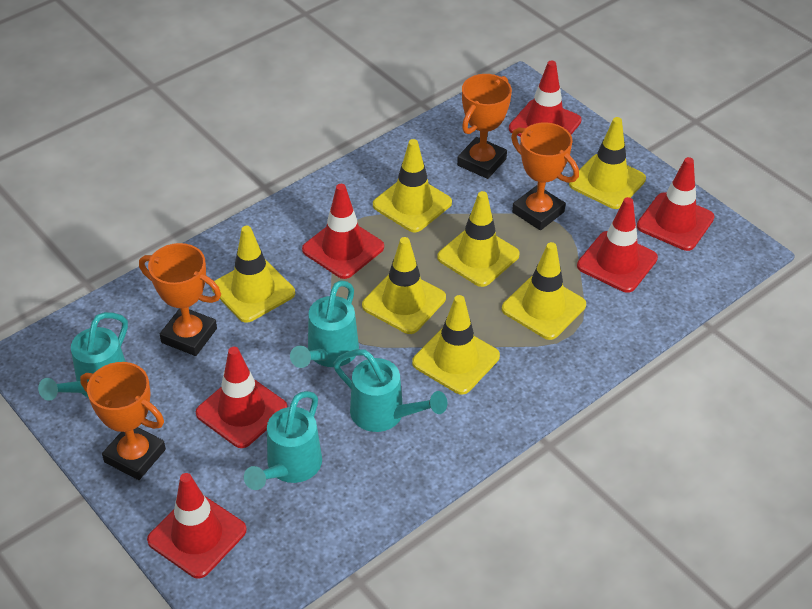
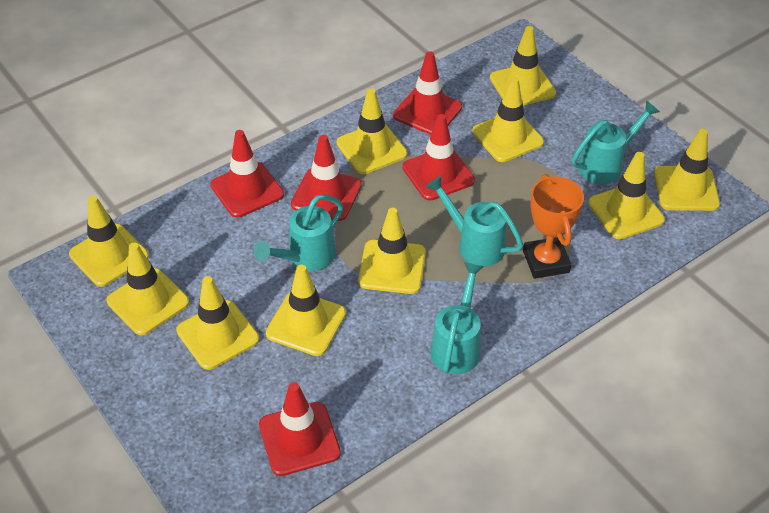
orange trophy: [80,362,166,480] [139,243,221,356] [457,74,512,179] [511,123,579,230] = 4 -> [523,174,584,279] = 1
red traffic cone: [147,473,247,579] [196,347,288,448] [302,184,384,279] [509,60,582,137] [577,197,658,293] [637,157,715,251] = 6 -> [210,130,284,218] [259,382,341,476] [291,135,362,221] [393,52,462,135] [403,114,475,201] = 5
yellow traffic cone: [212,226,295,323] [362,237,446,334] [373,139,452,232] [412,295,500,395] [437,191,520,287] [502,242,586,340] [569,117,646,209] = 7 -> [69,196,149,287] [107,243,189,335] [176,276,259,370] [266,265,346,356] [337,89,407,174] [358,208,426,294] [472,77,544,162] [490,26,556,106] [588,152,665,239] [654,129,720,211] = 10

